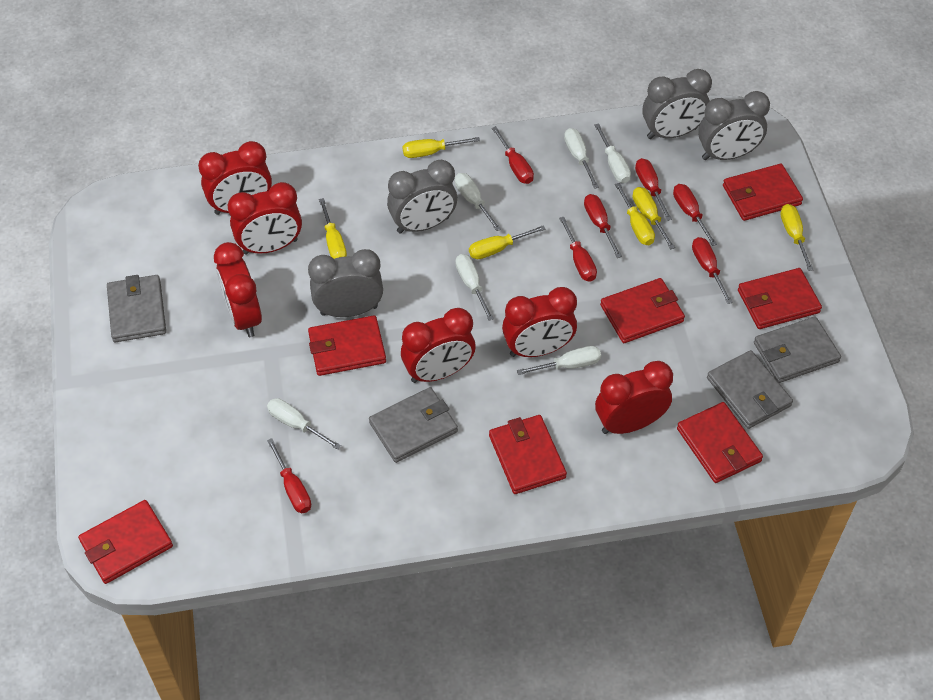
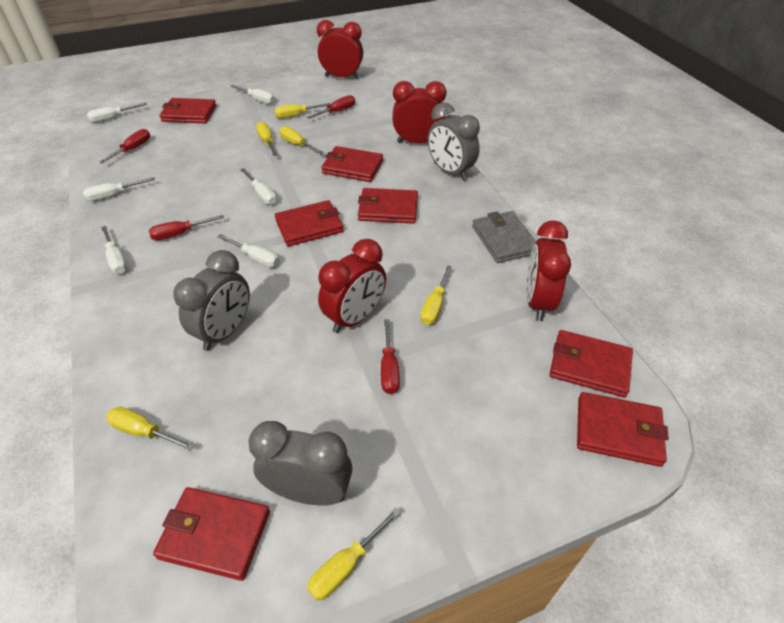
grey clock: [308,249,383,317] [387,160,457,233] [643,69,712,139] [698,91,770,160] = 4 -> [173,250,250,351] [248,421,352,506] [428,102,480,181] = 3
grey wallet: [107,275,166,342] [369,387,458,463] [707,350,793,429] [754,317,841,383] = 4 -> [472,211,536,263] = 1
red clock: [198,141,272,215] [214,242,262,337] [228,182,302,254] [401,308,476,383] [502,287,577,357] [595,361,673,434] = 6 -> [317,20,363,79] [318,239,386,333] [393,81,446,143] [526,220,571,321] = 4
red screwdriver: [267,438,311,513] [492,126,534,184] [559,217,597,282] [584,194,622,258] [635,158,672,221] [673,184,717,246] [692,237,733,304] = 7 -> [100,129,150,164] [149,215,224,240] [307,95,355,119] [381,319,400,394] = 4

